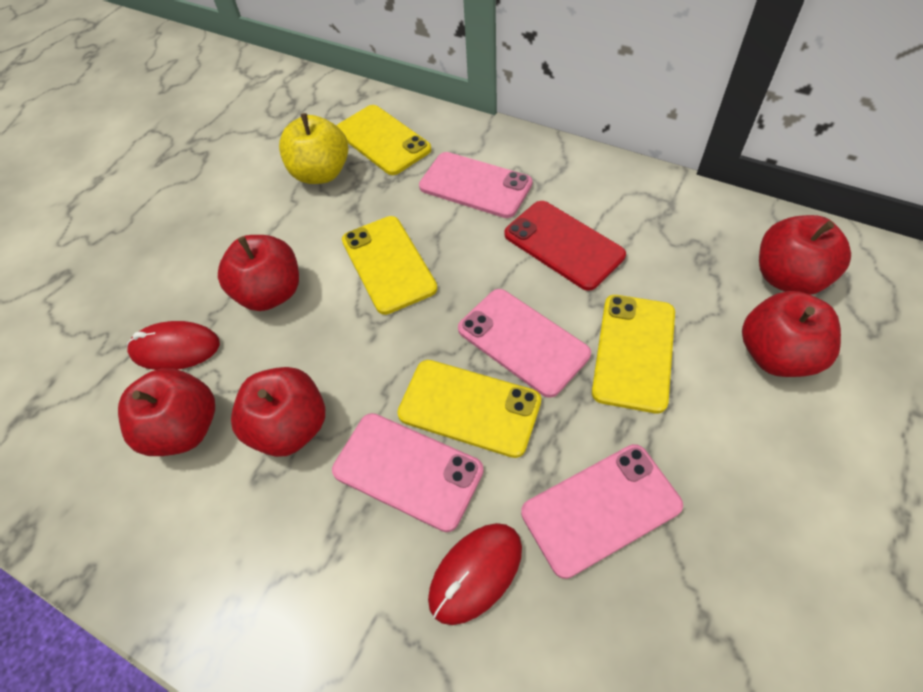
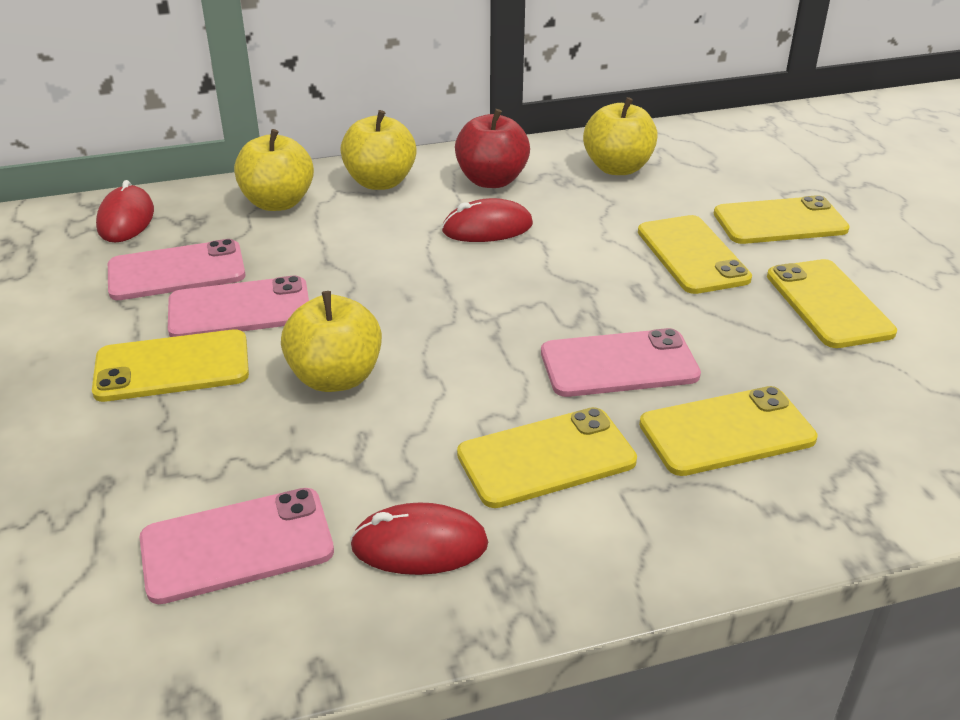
red apple: [118,368,215,456] [218,235,299,311] [231,367,325,457] [742,291,841,377] [759,215,851,295] = 5 -> [455,109,530,188] = 1
red mouse: [127,321,220,370] [428,523,522,625] = 2 -> [96,180,154,243] [350,502,488,575] [442,198,533,242] = 3
red phone: [504,201,626,291] = 1 -> none = 0
yellow apple: [279,113,348,184] = 1 -> [234,129,314,211] [281,291,382,392] [340,110,417,190] [583,97,658,175] = 4
yellow phone: [337,105,432,175] [342,216,438,315] [397,360,541,458] [592,295,675,413] = 4 -> [92,329,249,402] [457,407,637,508] [638,215,752,294] [639,386,818,476] [714,195,850,244] [767,259,897,348] = 6

